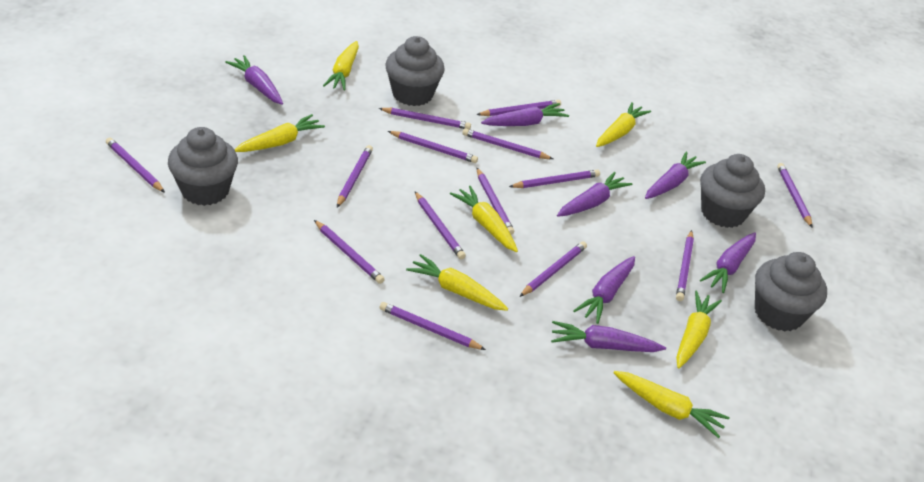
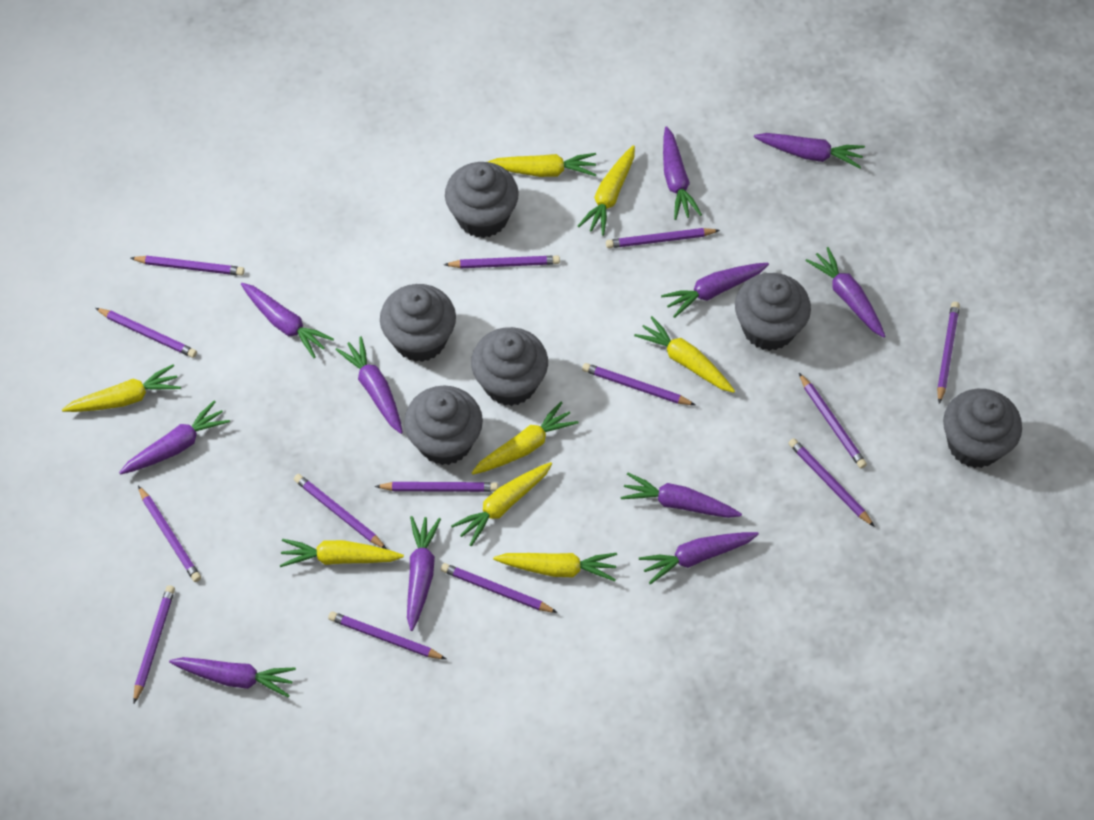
grey cupcake: [168,127,238,206] [385,36,445,106] [700,154,765,228] [755,252,827,331] = 4 -> [380,284,456,362] [404,385,483,465] [445,162,519,238] [471,327,548,406] [735,273,811,351] [943,389,1022,468] = 6
purple carrot: [225,55,283,105] [481,103,569,126] [551,321,666,352] [557,171,633,217] [573,256,635,324] [645,151,706,199] [700,232,756,293] = 7 -> [119,401,230,475] [169,657,296,697] [241,283,334,358] [335,337,403,434] [407,516,441,631] [621,473,742,518] [639,532,759,584] [661,263,769,318] [663,126,702,220] [754,133,865,168] [805,247,885,338] = 11
yellow carrot: [234,114,325,152] [323,41,359,90] [406,254,508,311] [450,186,518,252] [596,102,651,147] [613,371,729,438] [676,291,722,369] = 7 -> [62,365,181,412] [280,539,404,567] [451,462,552,546] [471,402,578,475] [488,153,597,177] [493,553,617,581] [578,145,635,236] [634,316,735,393] = 8

